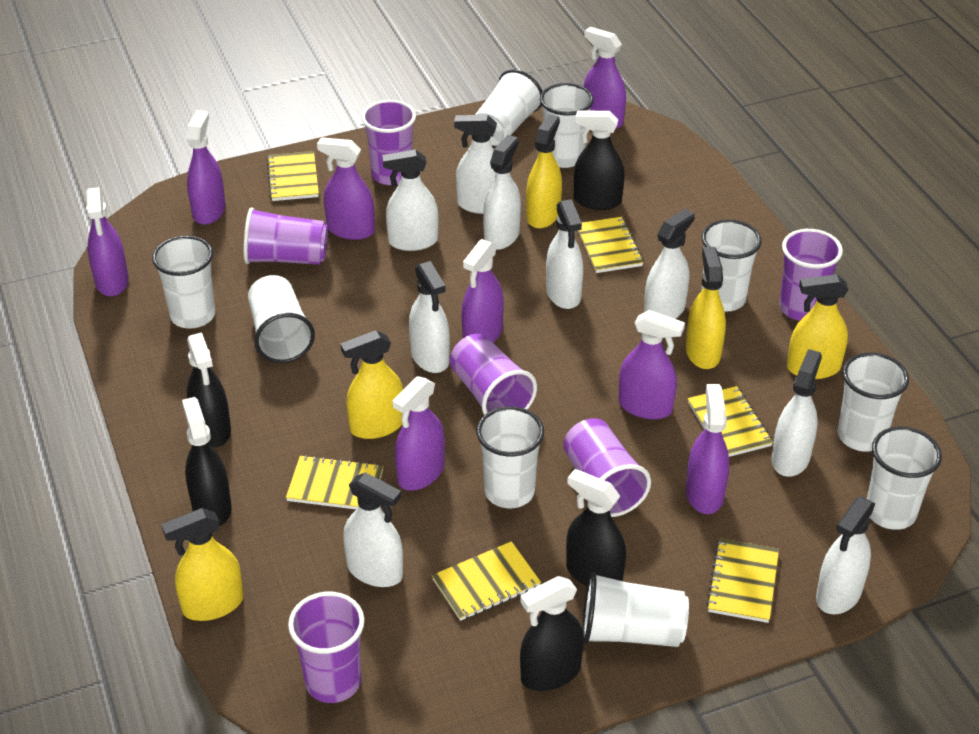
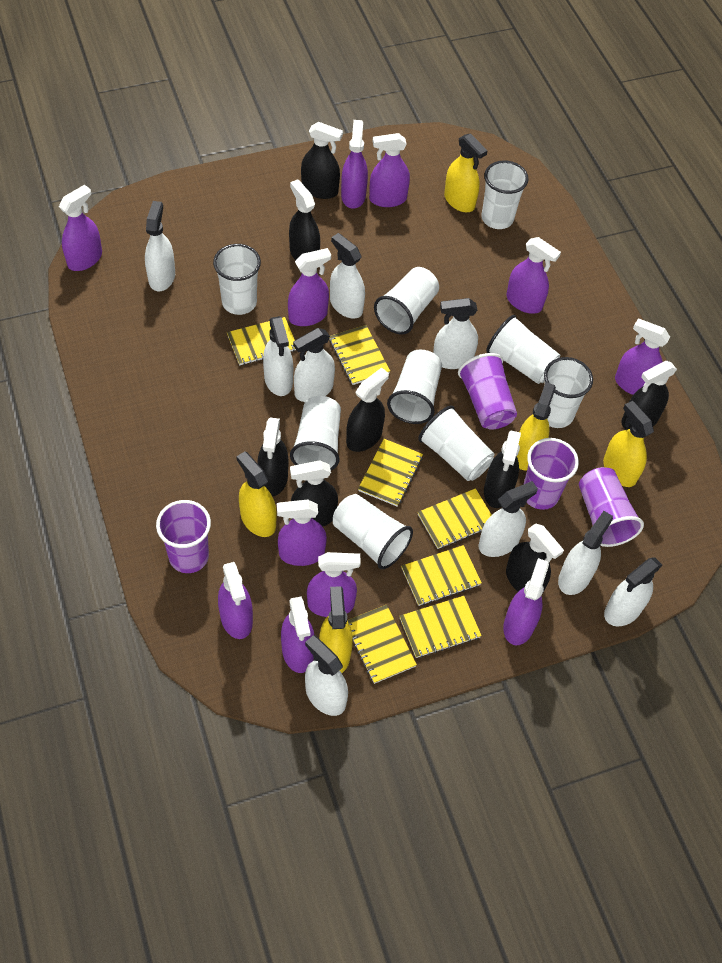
black spray bottle: [182,397,232,526] [187,333,231,447] [520,576,584,691] [566,469,626,586] [574,110,625,210] = 5 -> [257,418,289,497] [289,179,320,260] [290,460,338,527] [301,122,343,199] [346,368,389,452] [484,430,521,508] [506,524,564,594] [621,361,677,430] = 8
purple cup: [244,207,328,265] [288,592,365,703] [362,100,416,185] [450,334,537,415] [563,418,651,517] [779,229,843,321] = 6 -> [156,500,211,573] [458,353,517,430] [523,438,579,510] [579,467,644,547] = 4
purple spray bottle: [86,187,129,296] [187,110,225,225] [317,137,375,240] [392,376,445,491] [461,239,504,342] [583,27,626,129] [618,310,685,419] [686,384,729,514] = 8 -> [59,185,102,271] [218,562,253,639] [277,499,327,566] [281,597,314,673] [288,248,331,326] [307,552,361,617] [341,120,368,209] [369,133,410,207] [503,558,549,645] [506,237,561,314] [615,318,670,395] = 11
yellow notebook: [267,151,319,201] [286,455,384,509] [432,541,541,621] [577,217,644,273] [688,386,773,457] [706,538,779,623] = 6 -> [227,317,296,365] [329,325,390,385] [347,605,417,684] [358,439,423,507] [400,596,482,658] [401,545,482,606] [418,488,492,549] = 7

